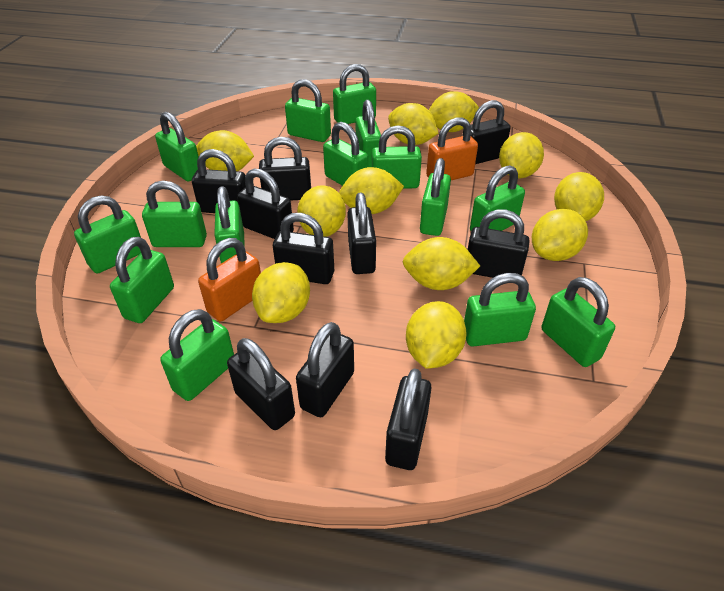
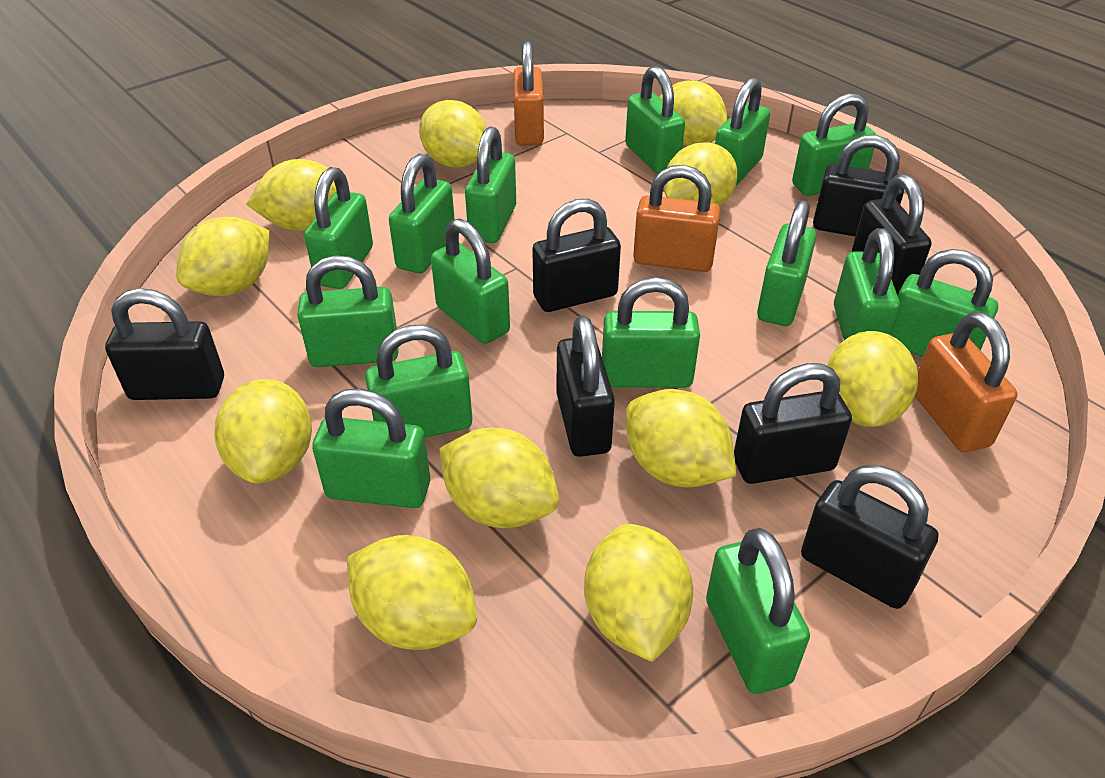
black padlock: [192,149,246,213] [227,338,295,430] [237,168,294,239] [259,137,311,201] [273,213,334,284] [296,322,354,417] [348,193,376,274] [385,368,432,470] [463,100,511,164] [468,209,530,278] = 10 -> [105,288,224,400] [532,199,621,312] [557,316,615,457] [734,363,852,484] [801,465,939,609] [813,135,904,236] [852,174,931,295] = 7
orange padlock: [198,238,261,321] [426,117,478,180] = 2 -> [513,41,544,145] [633,165,721,272] [915,312,1018,452] = 3

